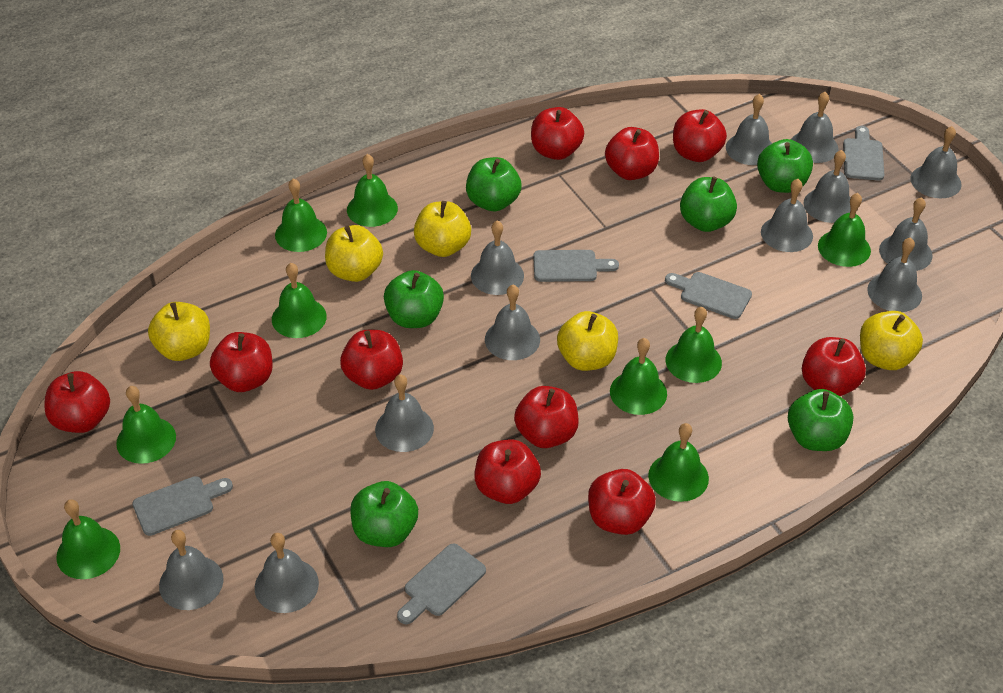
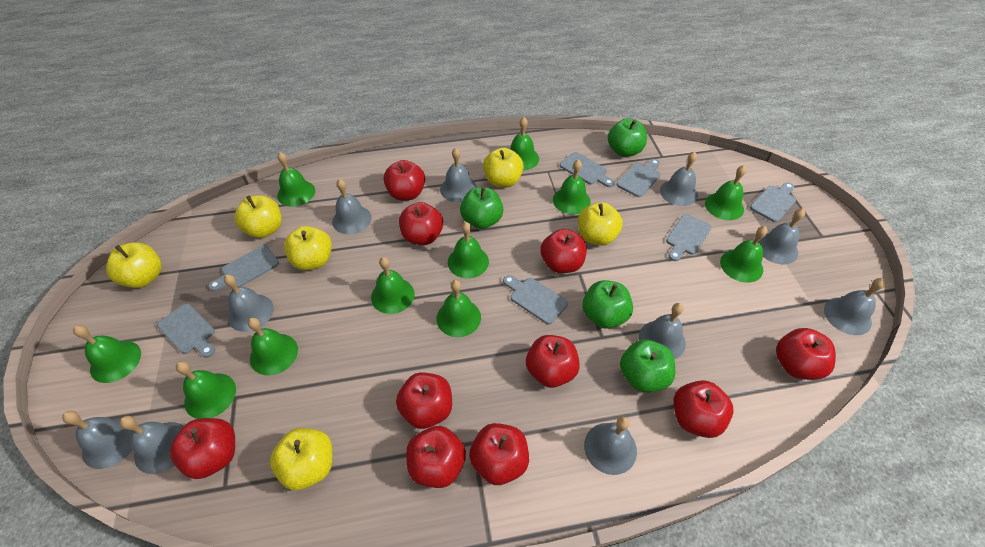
green apple: [350,481,418,547] [384,270,444,328] [466,157,521,211] [680,176,737,232] [757,139,813,193] [788,389,853,451] = 6 -> [460,187,503,229] [582,280,633,329] [608,118,647,157] [620,339,675,392] = 4
green bell: [56,499,120,579] [116,386,176,464] [272,263,327,338] [275,178,327,252] [347,154,398,227] [610,338,667,415] [648,423,709,502] [666,307,722,383] [818,193,871,267] = 9 -> [73,325,141,383] [176,361,236,419] [248,318,298,375] [277,152,315,207] [371,257,415,314] [436,280,481,337] [448,222,489,278] [510,117,539,170] [553,159,591,214] [705,165,747,220] [720,226,768,283] = 11
grey bell: [159,530,224,610] [255,533,319,613] [375,374,434,452] [471,220,524,295] [485,285,540,360] [726,94,772,165] [761,179,813,252] [791,92,838,163] [804,150,851,223] [867,237,922,312] [879,197,933,271] [910,126,962,198] = 12 -> [62,411,133,469] [119,416,184,474] [224,274,274,332] [332,179,372,234] [440,148,477,202] [584,417,637,475] [639,303,686,359] [660,151,698,206] [759,208,805,264] [824,278,886,335] = 10
grey cutting board: [132,476,233,536] [397,544,486,624] [533,250,619,282] [665,272,752,319] [843,126,884,180] = 5 -> [157,304,215,358] [209,245,279,291] [503,275,568,324] [560,152,614,187] [616,159,660,197] [666,214,712,261] [750,182,796,222] = 7
yellow apple: [148,302,210,361] [325,225,383,282] [414,201,471,257] [557,311,618,371] [860,311,923,370] = 5 -> [106,242,162,288] [235,196,282,238] [270,428,332,490] [284,226,332,270] [483,148,524,188] [578,202,623,246] = 6

